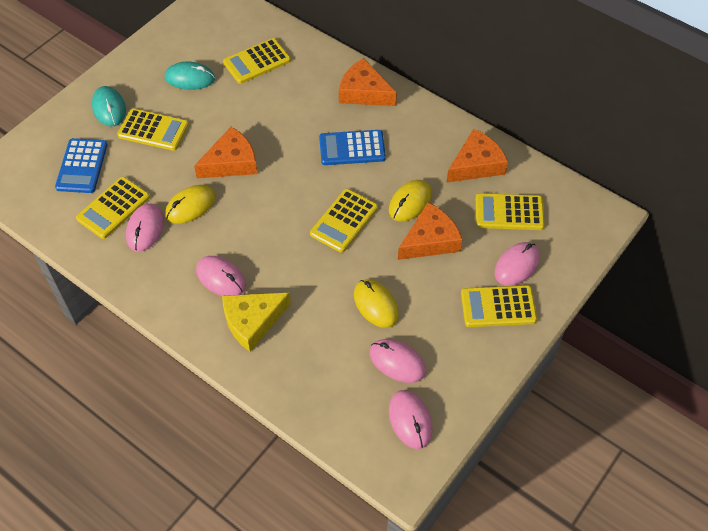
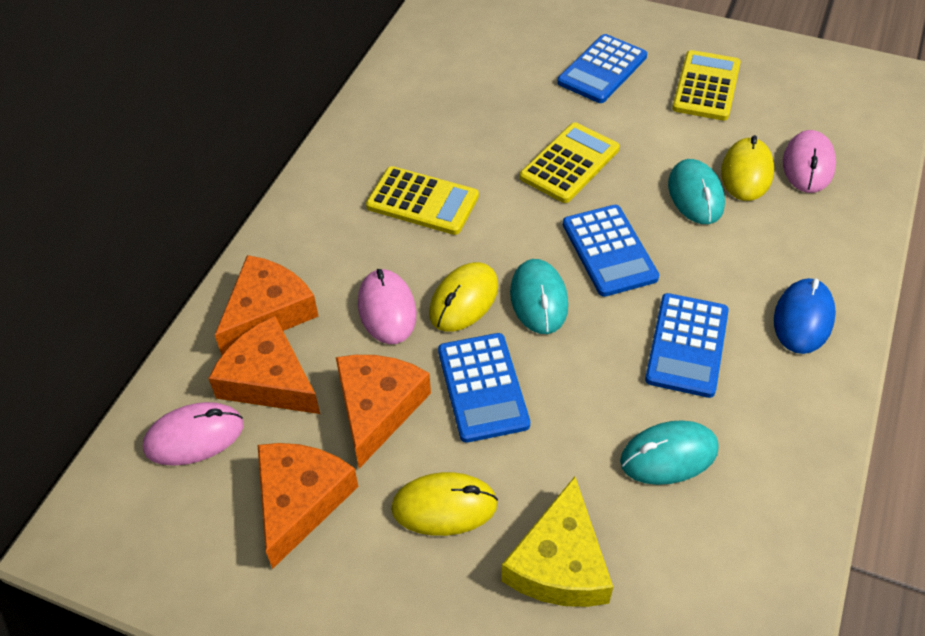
blue calculator: [55,138,108,193] [319,130,386,165] = 2 -> [438,333,530,443] [557,34,647,103] [563,205,659,297] [645,293,729,398] = 4
blue mouse: none = 0 -> [774,278,836,354] = 1
pink mouse: [126,204,164,252] [196,256,246,296] [370,339,426,383] [389,390,432,449] [494,242,540,286] = 5 -> [143,402,243,466] [358,269,416,344] [783,130,836,193] = 3
turquoise mouse: [92,86,126,127] [165,62,215,90] = 2 -> [510,259,568,334] [620,420,719,485] [668,159,725,224] = 3
yellow calculator: [76,177,150,239] [117,109,189,151] [223,38,291,84] [310,189,378,253] [461,285,537,327] [476,193,545,230] = 6 -> [366,166,479,235] [520,122,620,203] [672,50,741,121] = 3

